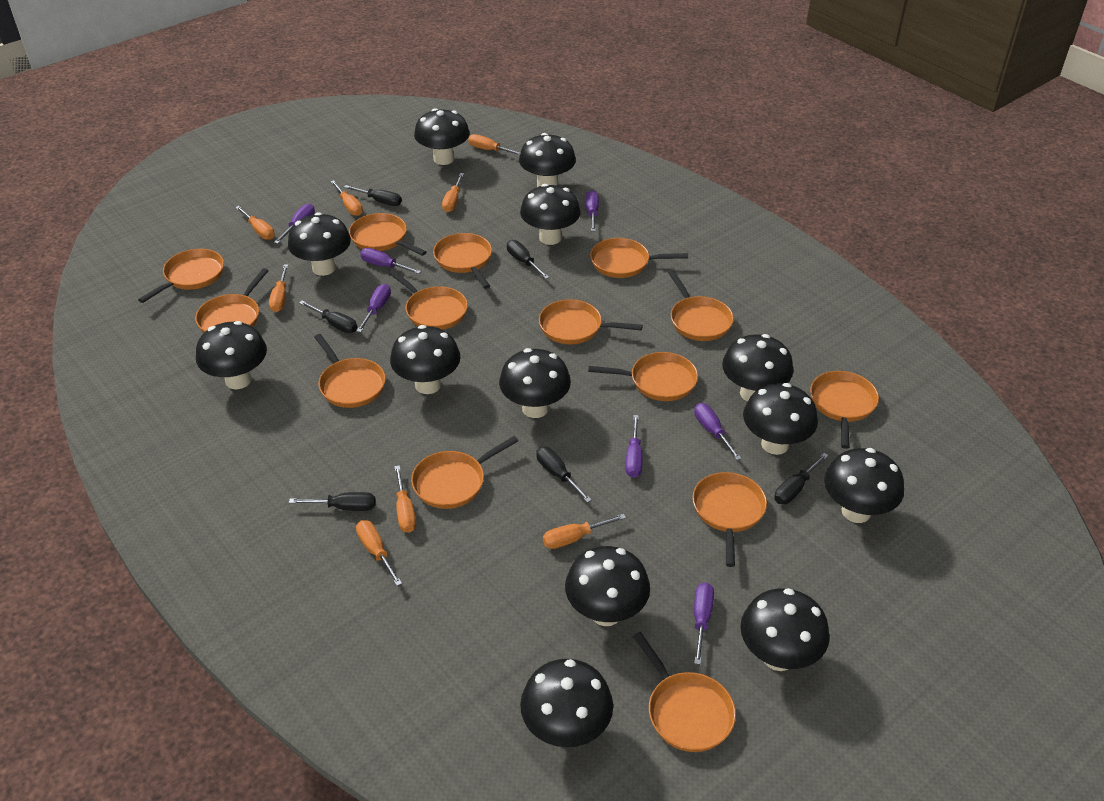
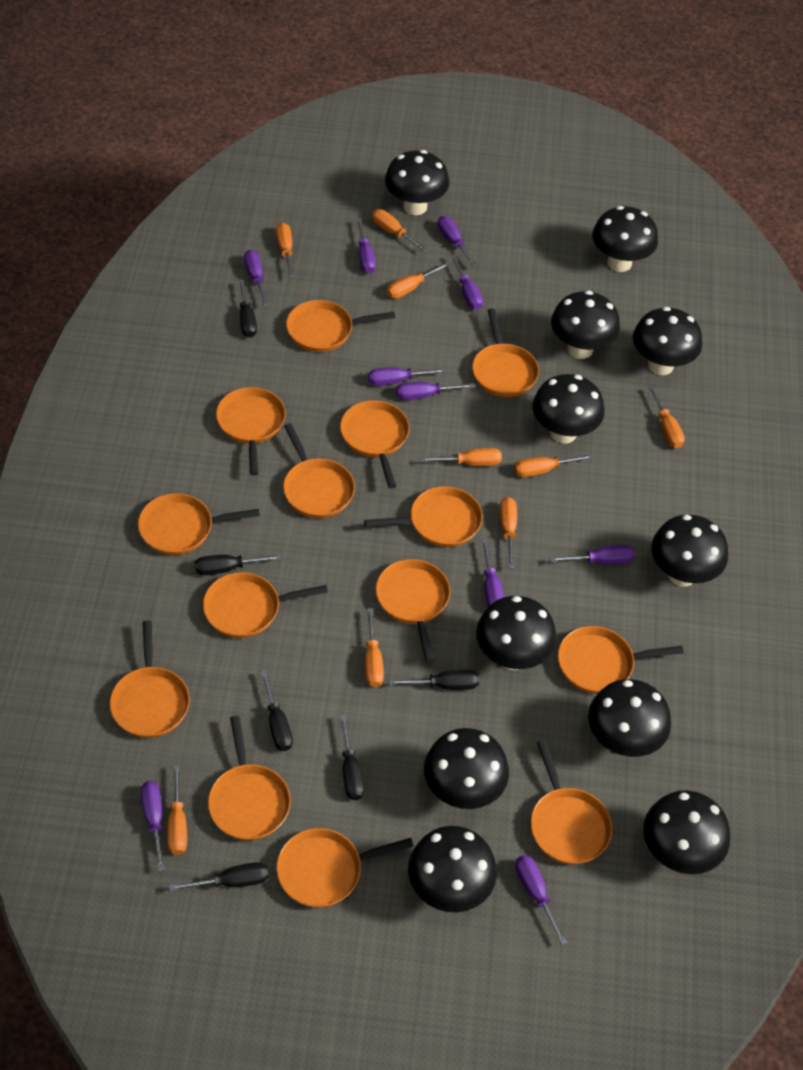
black mushroom: [196,321,267,389] [288,212,351,276] [390,325,460,394] [414,108,470,165] [499,348,571,418] [519,133,576,187] [520,184,581,245] [520,659,613,747] [565,546,650,626] [722,334,794,402] [740,588,830,671] [743,383,818,455] [824,448,904,523] = 13 -> [385,150,449,215] [408,826,497,912] [424,728,509,809] [476,596,557,670] [532,374,605,443] [551,290,620,359] [588,679,671,757] [592,206,658,272] [633,307,702,375] [643,790,730,874] [651,515,728,587] = 11
orange screwdriver: [235,206,275,240] [269,264,288,312] [330,180,363,216] [356,520,402,586] [394,465,416,533] [442,173,464,212] [468,134,521,155] [543,514,626,549] = 8 -> [167,765,187,855] [276,223,294,278] [365,609,384,687] [372,209,428,252] [387,262,449,298] [420,448,502,466] [500,497,517,568] [514,454,593,477] [649,386,685,448] = 9
purple screwdriver: [274,204,315,244] [357,284,391,332] [360,248,421,274] [586,190,599,232] [626,415,643,478] [694,403,742,460] [694,583,714,665] = 7 -> [141,781,165,871] [244,250,269,306] [357,219,376,274] [368,367,446,386] [396,382,475,400] [438,216,478,267] [450,255,483,310] [481,539,504,607] [515,855,567,945] [550,545,635,564] = 10

